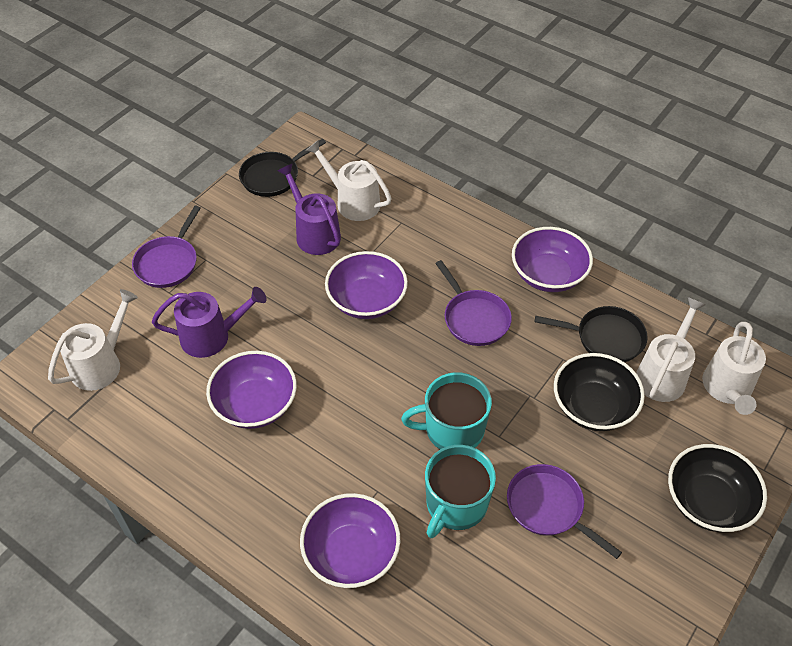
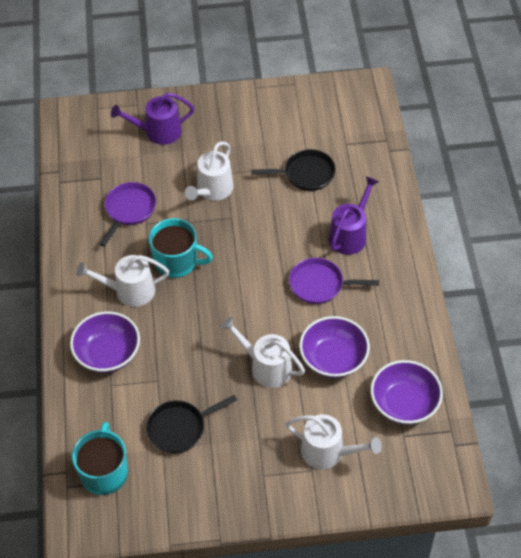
black bowl: [554,353,645,431] [668,444,767,532] = 2 -> none = 0
purple bowl: [206,351,297,429] [300,493,400,588] [325,251,408,319] [512,227,593,292] = 4 -> [70,311,140,373] [299,316,370,378] [371,360,443,425] = 3
purple pan: [132,206,201,288] [435,260,512,346] [507,464,622,559] = 3 -> [100,182,156,247] [289,258,379,304] = 2

